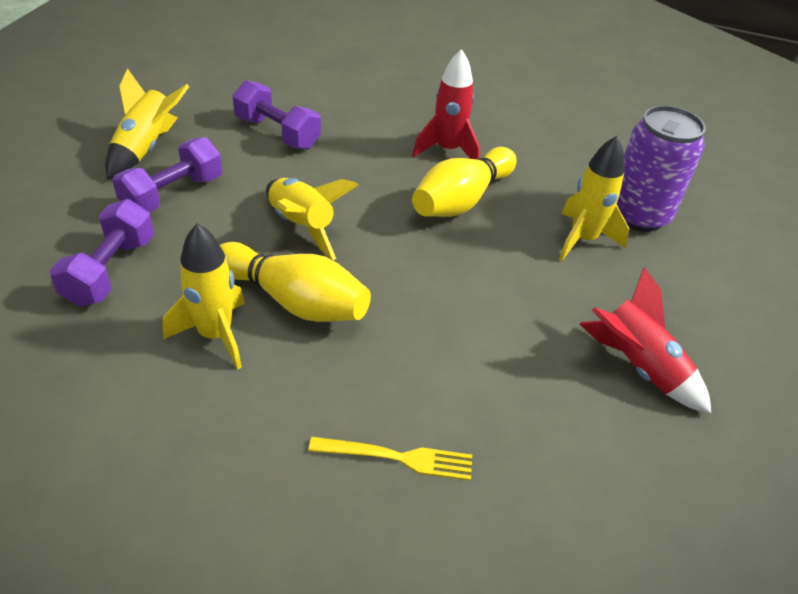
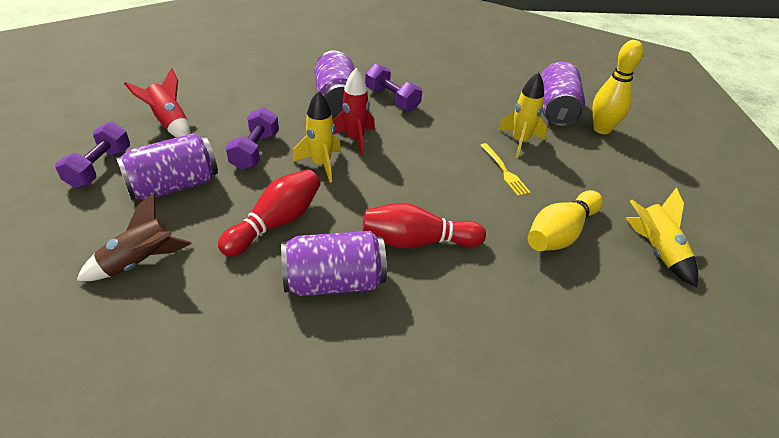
brown rocket: none = 0 -> [76,193,192,281] = 1
purple can: [617,105,706,232] = 1 -> [116,133,218,200] [281,231,387,296] [314,50,355,116] [541,62,585,127] = 4
red bowling pin: none = 0 -> [218,169,321,257] [363,203,486,248] = 2
yellow rocket: [105,68,190,180] [163,224,245,369] [266,178,358,260] [559,136,629,261] = 4 -> [292,91,341,183] [498,72,547,157] [626,187,698,287] = 3

